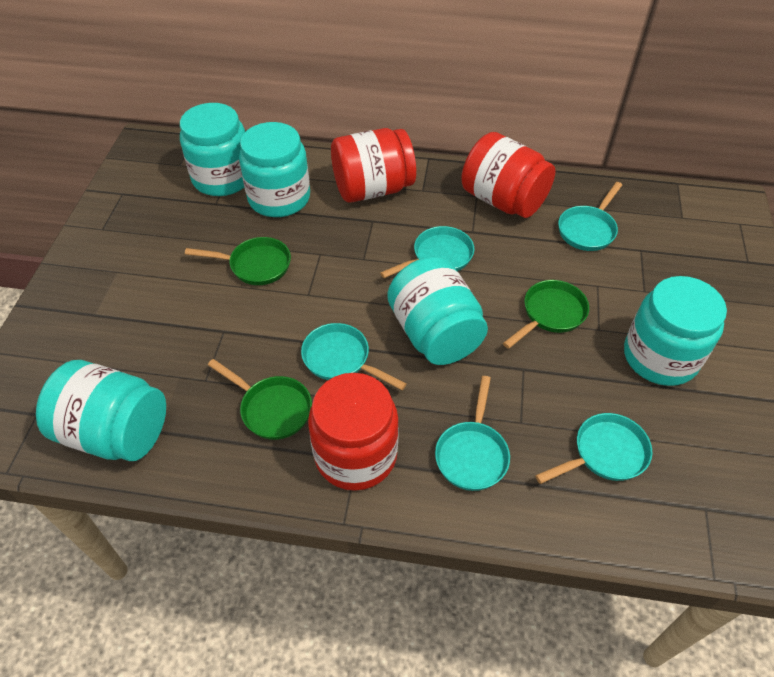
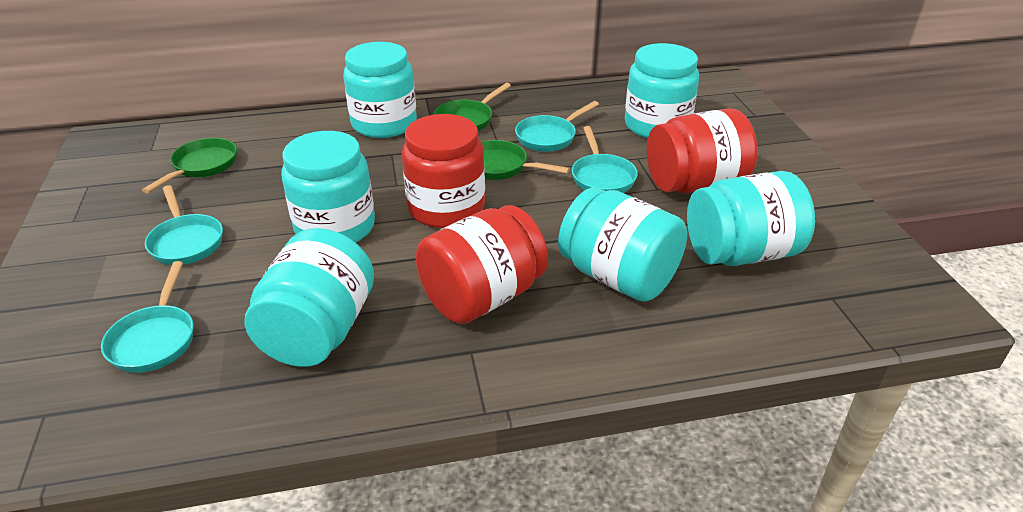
turquoise jar: [36,360,166,461] [180,103,245,196] [239,122,310,217] [387,257,488,365] [624,276,727,386] = 5 -> [244,228,374,367] [281,131,375,243] [343,42,417,138] [558,187,687,302] [625,43,699,138] [687,171,815,266] = 6
turquoise pan: [301,323,406,390] [380,226,474,278] [435,376,510,491] [535,413,652,484] [558,182,622,251] = 5 -> [101,261,193,373] [145,185,223,265] [515,101,599,152] [572,126,638,193] = 4

